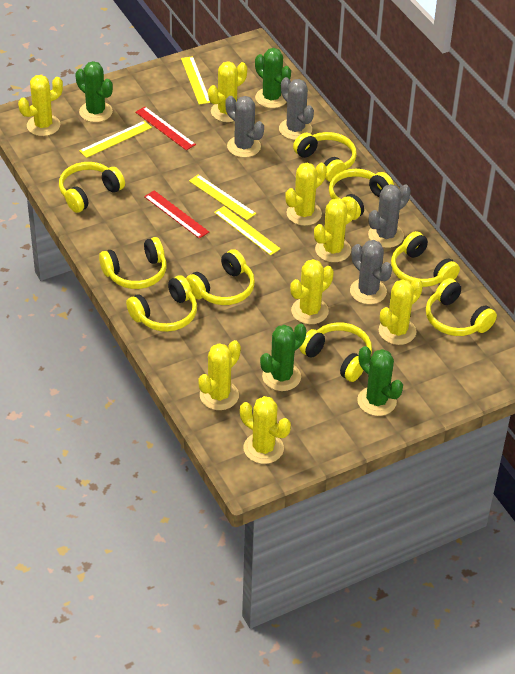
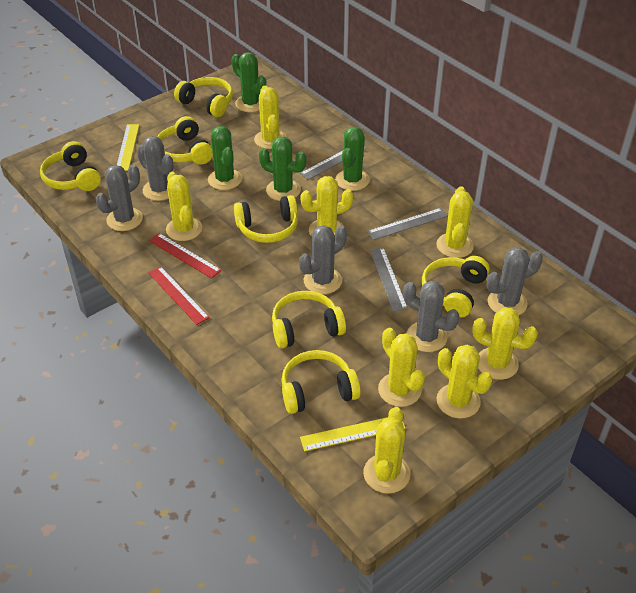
grey cactus: [225,96,264,158] [279,77,314,140] [350,240,392,304] [368,184,411,248] = 4 -> [96,165,143,231] [137,136,174,201] [299,225,347,294] [403,281,460,352] [487,247,543,315] = 5
grey ruler: none = 0 -> [300,147,367,180] [367,208,448,240] [370,247,408,312] = 3
yellow headphones: [59,162,125,213] [99,237,167,289] [126,275,197,332] [186,249,255,305] [293,132,357,182] [299,322,372,382] [329,169,394,220] [391,231,460,287] [426,278,497,336] = 9 -> [40,141,101,191] [157,116,213,165] [174,77,233,117] [234,195,298,243] [272,291,346,348] [281,350,361,414] [422,256,490,318] = 7
yellow ruler: [79,121,152,158] [181,56,211,105] [189,174,256,220] [214,206,280,256] = 4 -> [117,124,139,171] [300,417,405,451] = 2

